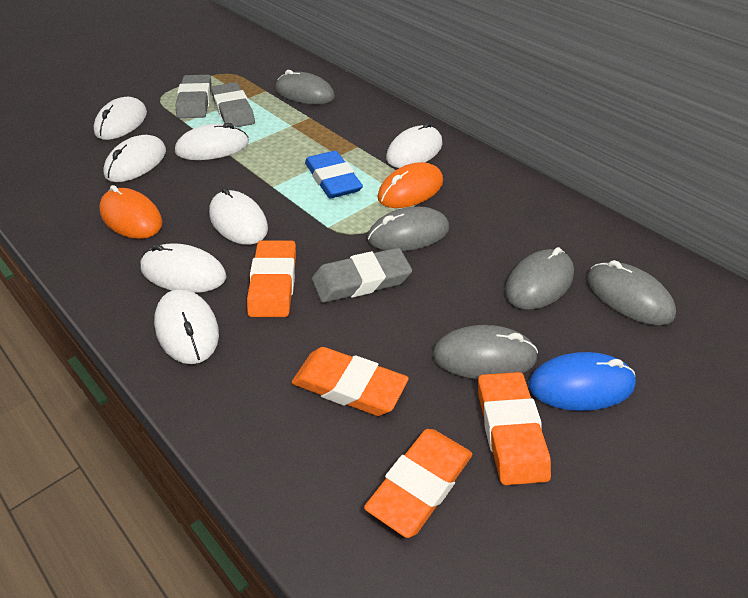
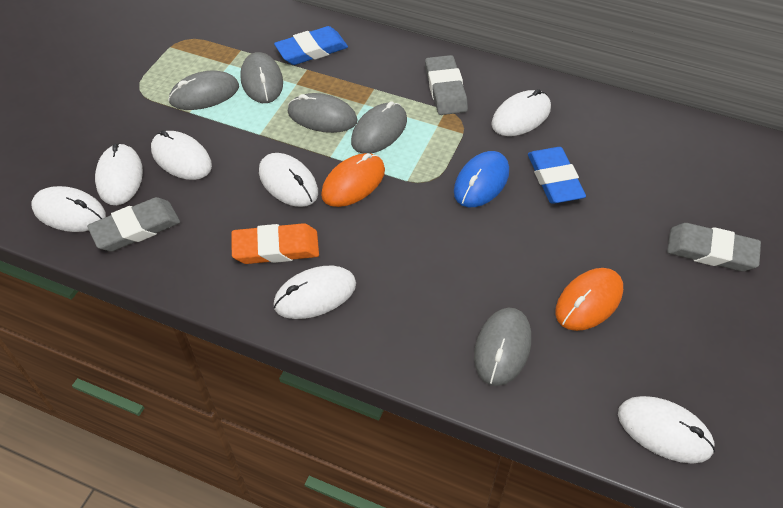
blue eraser: [305,151,363,198] = 1 -> [274,26,348,65] [528,147,586,204] = 2
orange eraser: [247,240,296,317] [291,347,409,416] [364,429,472,538] [478,372,551,485] = 4 -> [232,223,319,264] = 1

